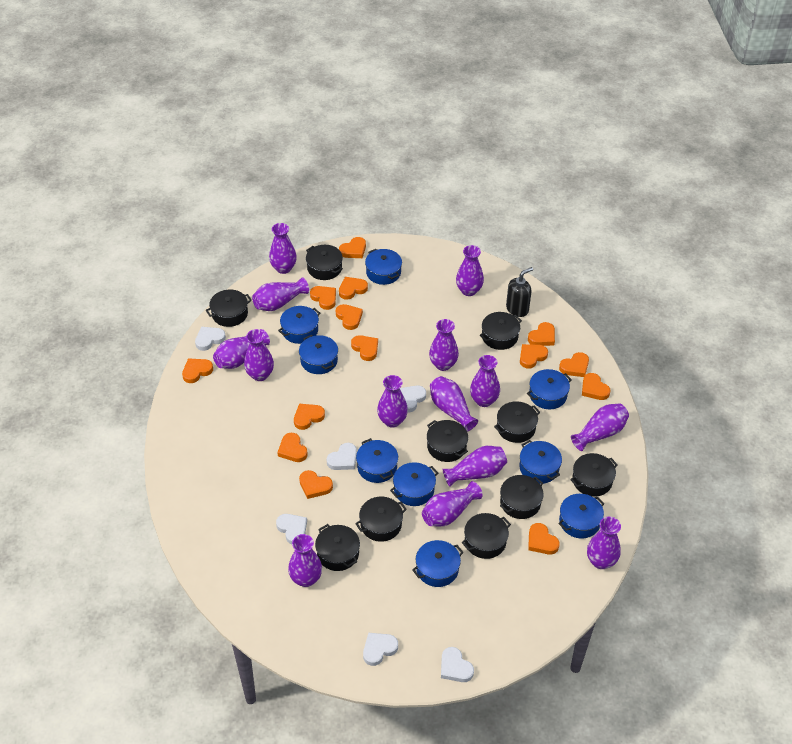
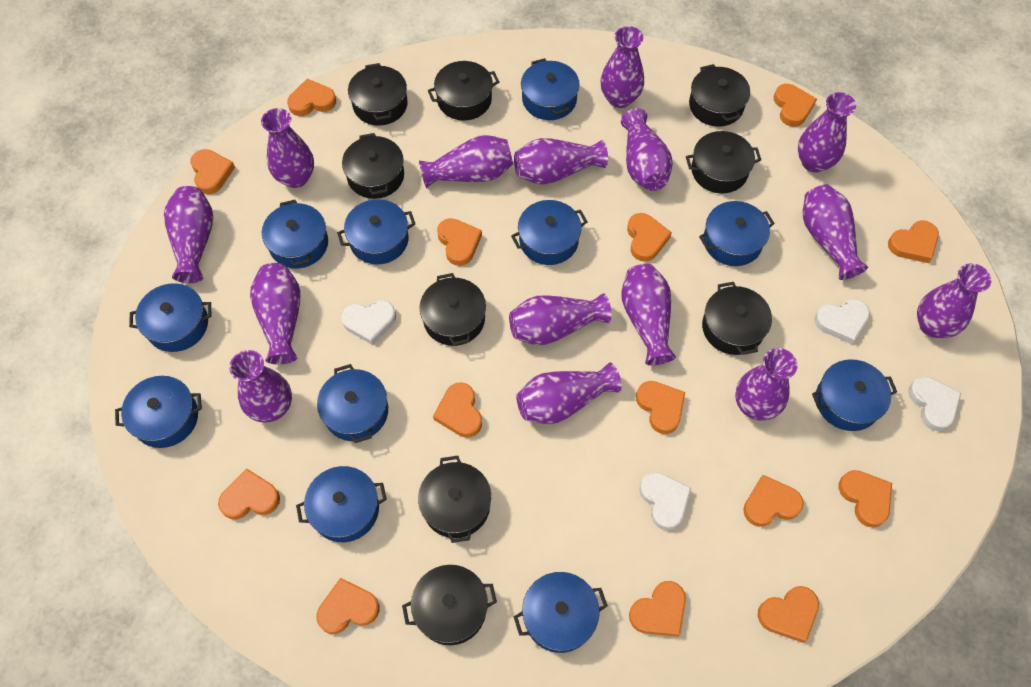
black pot: [206,290,252,327] [306,245,343,280] [315,524,360,571] [355,497,407,542] [427,420,468,462] [462,513,511,559] [480,312,522,350] [494,401,540,443] [500,475,544,519] [570,453,618,497] = 10 -> [342,133,404,199] [348,63,408,126] [402,565,497,645] [418,456,491,543] [419,273,486,346] [428,61,499,120] [686,131,761,194] [689,64,750,127] [702,282,772,355] = 9
black soap dispenser: [506,267,533,317] = 1 -> none = 0
blue pot: [278,306,320,344] [299,335,338,374] [356,438,398,483] [365,249,402,285] [390,462,438,506] [412,540,464,587] [519,440,562,484] [527,369,572,409] [558,494,605,539] = 9 -> [115,376,202,448] [129,283,211,352] [262,200,328,269] [296,466,387,542] [317,364,388,443] [337,199,415,264] [511,200,588,265] [514,572,608,653] [521,58,580,120] [699,201,775,266] [812,359,897,431] = 11
purple vase: [213,329,270,369] [244,329,274,381] [252,277,309,311] [269,223,297,274] [288,534,322,587] [377,375,408,428] [422,481,483,527] [429,319,459,371] [430,376,478,432] [442,446,507,487] [456,245,484,296] [470,355,500,407] [571,403,629,451] [587,517,621,569] = 14 -> [164,186,213,283] [229,350,292,423] [250,263,301,364] [261,108,314,188] [419,135,513,188] [509,293,612,345] [514,138,608,184] [516,362,622,424] [601,26,644,108] [621,108,673,191] [621,264,676,365] [735,348,798,421] [798,92,856,173] [803,184,868,280] [917,263,992,338] = 15
white heart: [195,327,226,351] [276,514,307,544] [327,443,357,470] [363,633,398,666] [400,385,426,413] [441,647,474,682] = 6 -> [341,300,396,345] [639,472,691,530] [814,299,870,344] [908,376,961,431] = 4

